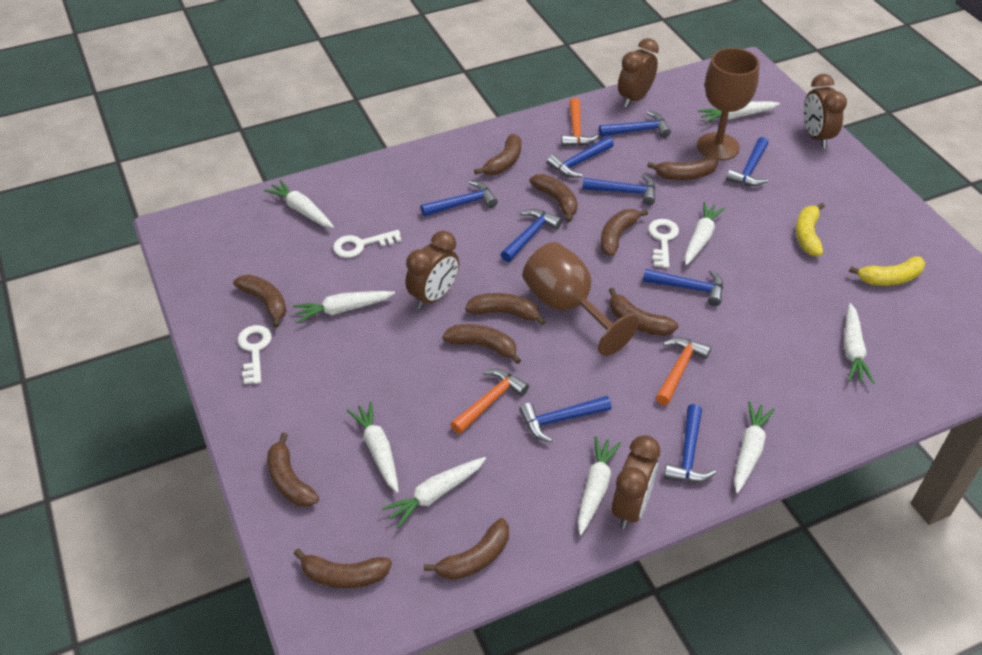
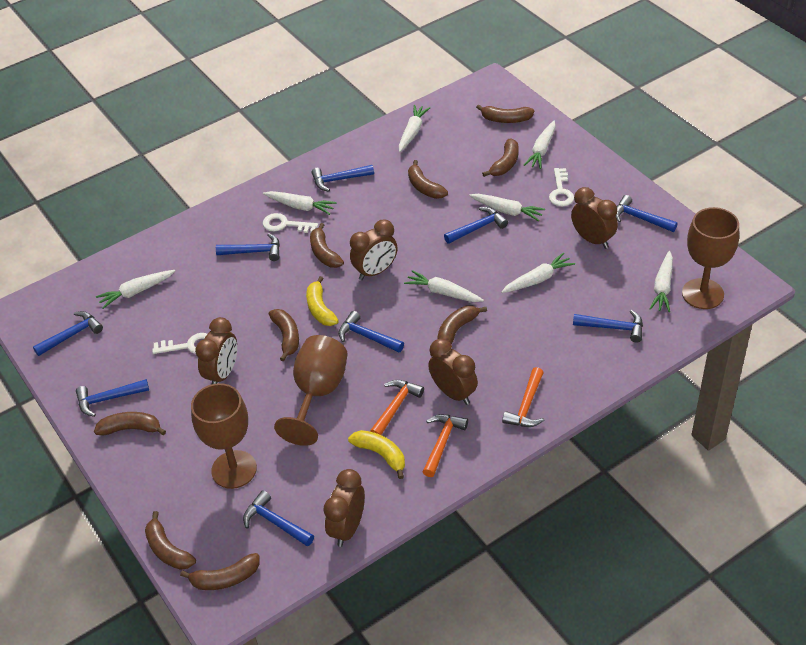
brown banana: [233,274,287,328] [267,433,319,507] [294,548,392,588] [424,518,509,580] [443,324,521,364] [465,293,546,325] [474,134,521,175] [529,174,578,222] [600,209,648,256] [609,288,678,336] [647,156,718,180] = 11 -> [94,412,166,435] [145,511,196,570] [180,553,260,590] [269,309,299,362] [310,223,344,268] [408,160,448,199] [438,305,487,345] [476,104,534,123] [482,139,519,177] = 9
brown clock: [405,231,459,309] [612,435,660,529] [618,38,659,107] [804,74,847,148] = 4 -> [195,317,237,384] [323,469,365,547] [350,220,398,280] [428,339,478,405] [571,187,618,249] = 5
brown goblet: [523,242,639,356] [697,48,760,160] = 2 -> [191,383,257,489] [274,335,348,446] [682,207,739,309] = 3
white carrot: [264,180,334,228] [293,291,395,323] [347,402,399,493] [382,457,486,528] [578,436,621,535] [685,202,725,265] [698,101,780,123] [734,401,775,493] [844,303,875,384] = 9 -> [96,270,175,309] [263,191,337,215] [399,105,430,152] [404,270,484,302] [469,194,545,221] [501,253,575,293] [524,121,556,169] [649,251,673,312] = 8

